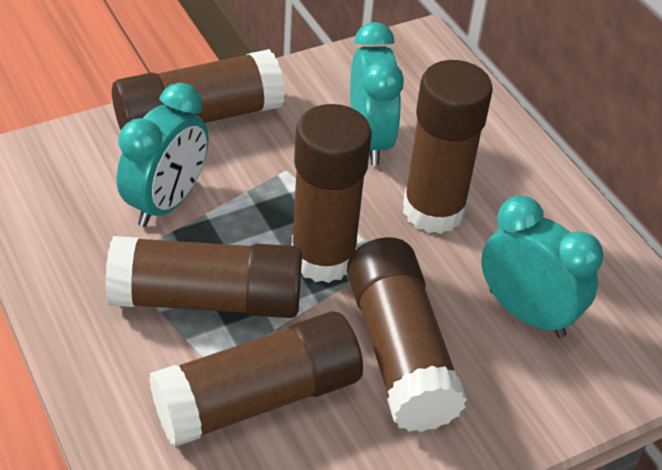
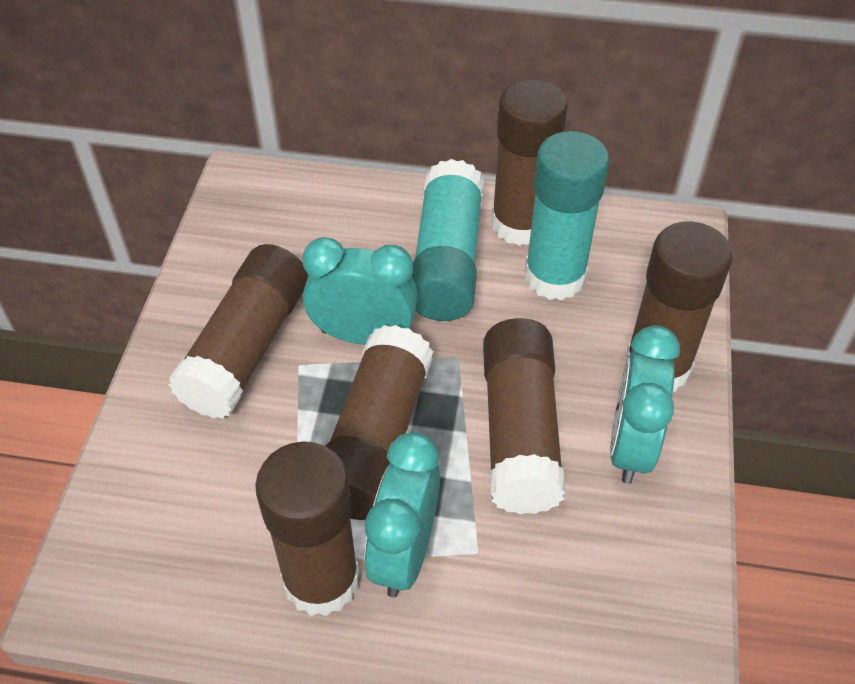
turquoise glue stick: none = 0 -> [411,159,484,321] [525,131,609,301] = 2

